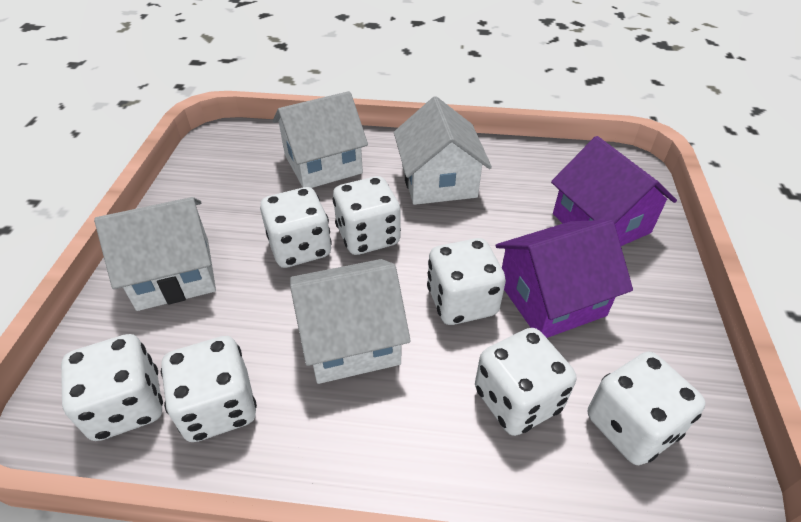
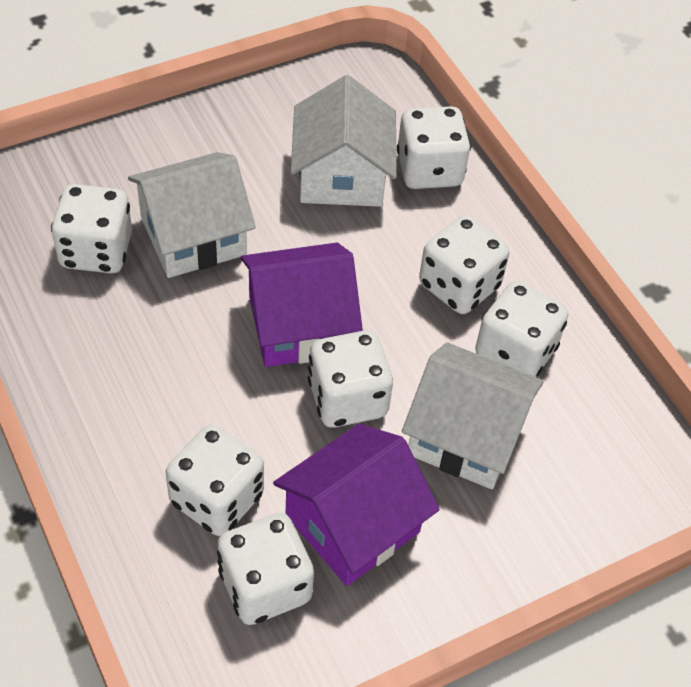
white house: [94,197,216,311] [273,91,368,188] [290,259,411,384] [394,96,492,205] = 4 -> [128,152,256,278] [291,75,397,207] [402,342,544,489] = 3

